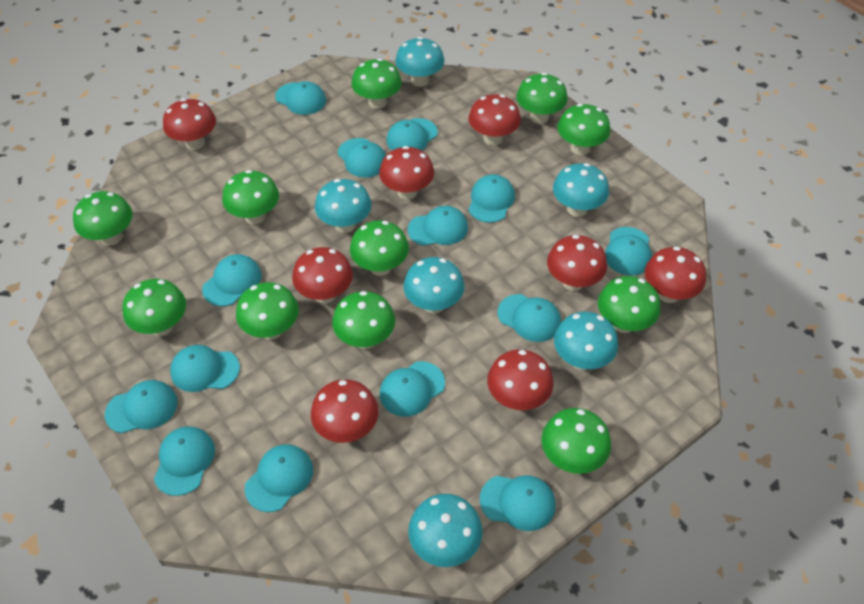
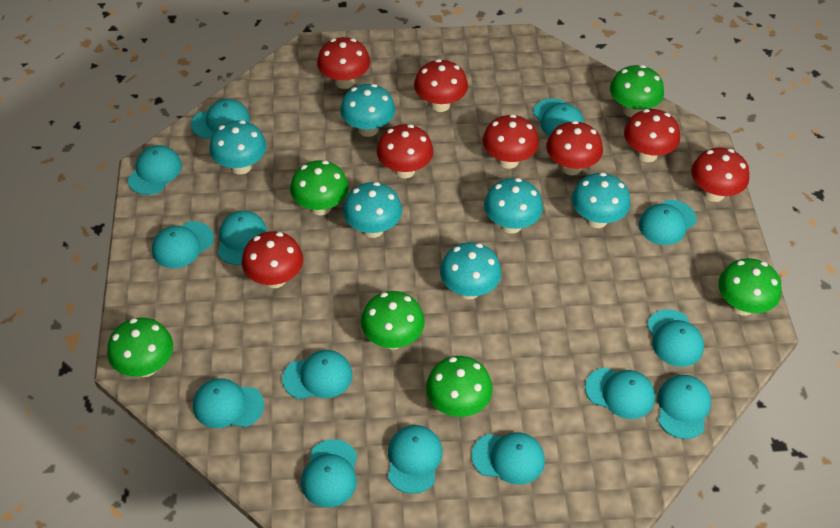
green mushroom: [73,191,132,246] [122,279,186,336] [222,170,279,224] [236,282,299,340] [332,291,395,349] [350,221,409,276] [351,58,402,109] [516,73,568,124] [541,408,611,474] [557,104,610,155] [598,276,661,333] = 11 -> [107,318,173,377] [290,160,349,215] [361,291,425,349] [426,356,493,417] [610,65,664,117] [718,258,782,316] = 6

